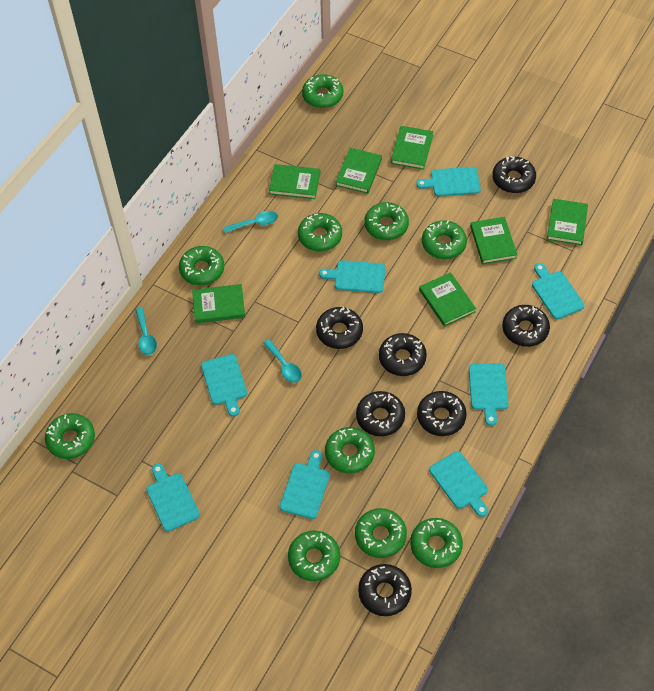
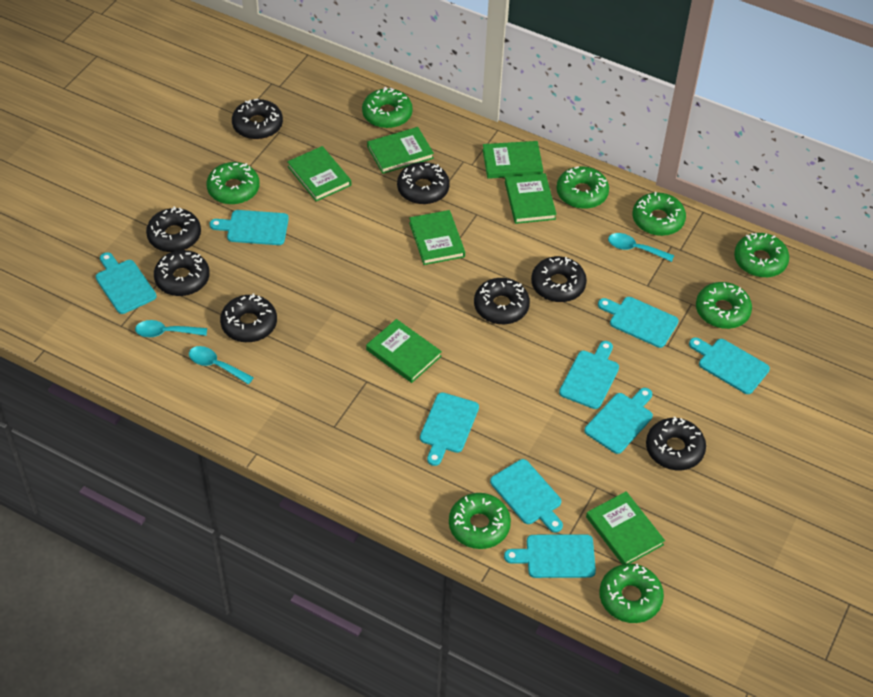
black donut: [316,306,363,349] [356,391,405,436] [358,564,412,616] [379,333,427,376] [417,391,467,436] [492,156,536,193] [502,305,550,347] = 7 -> [146,206,201,252] [154,250,210,296] [220,294,277,342] [232,99,283,139] [397,162,450,204] [474,278,530,325] [531,256,587,302] [646,417,706,470] = 8
green donut: [45,413,95,459] [179,246,224,285] [288,531,340,581] [298,213,342,251] [302,74,343,108] [325,427,375,474] [355,508,407,558] [364,202,409,240] [410,518,463,568] [422,220,467,259] = 10 -> [206,162,260,205] [362,87,413,128] [449,493,511,549] [556,166,609,209] [599,564,664,623] [632,192,686,236] [696,282,752,329] [734,233,789,278] = 8
turquoise cutting board: [146,464,200,532] [201,354,247,417] [280,450,330,519] [319,260,386,293] [416,167,480,196] [429,451,488,517] [469,364,508,426] [532,263,584,319] = 8 -> [96,252,157,314] [210,210,289,245] [420,393,479,466] [490,459,563,533] [504,534,596,578] [559,341,619,409] [584,388,653,454] [598,297,679,348] [689,338,770,394] = 9

